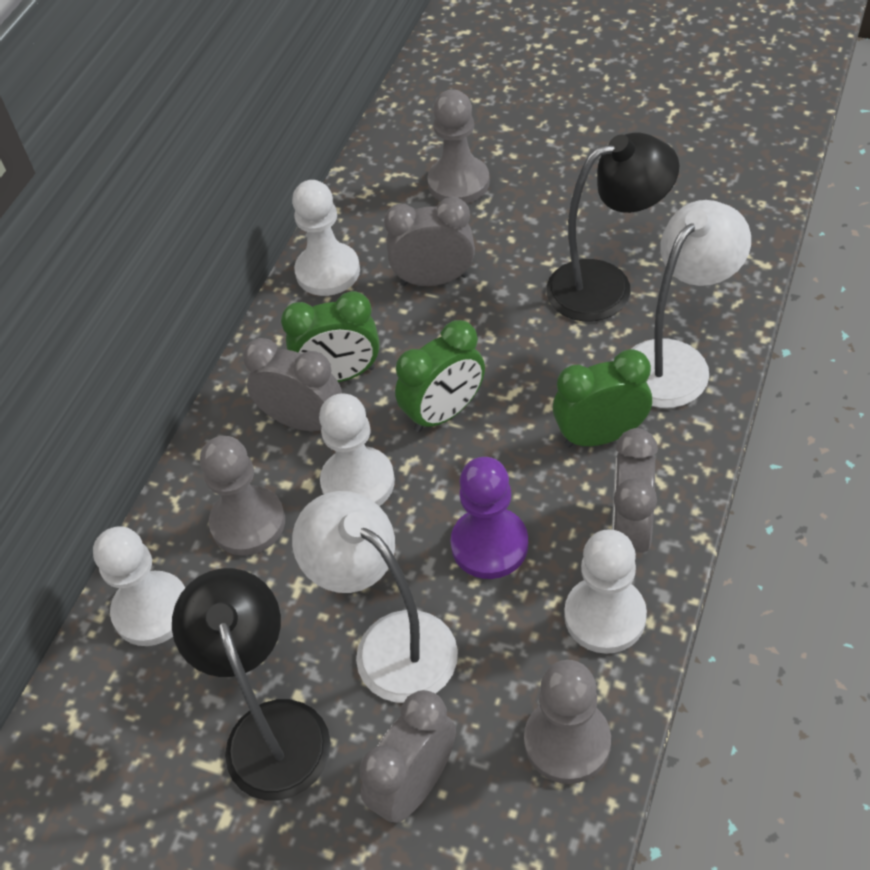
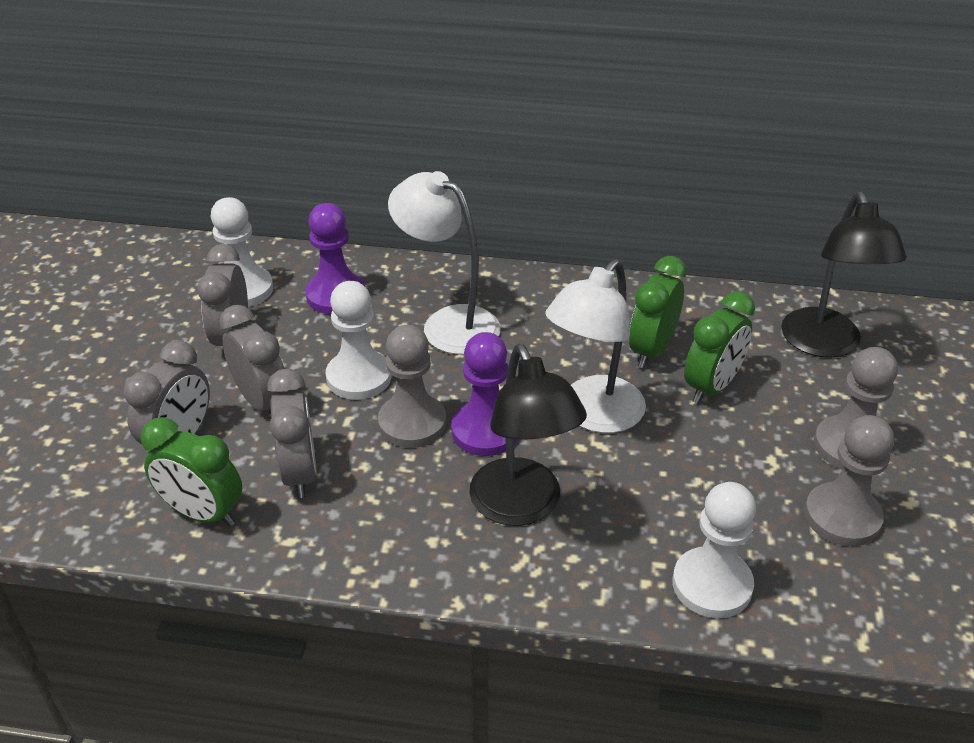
purple pawn: [450,457,528,579] = 1 -> [305,203,365,314] [451,332,518,456] = 2
white pawn: [93,526,185,646] [292,180,360,296] [319,393,395,506] [564,529,647,654] = 4 -> [211,197,273,307] [326,281,391,400] [673,482,756,618] = 3

